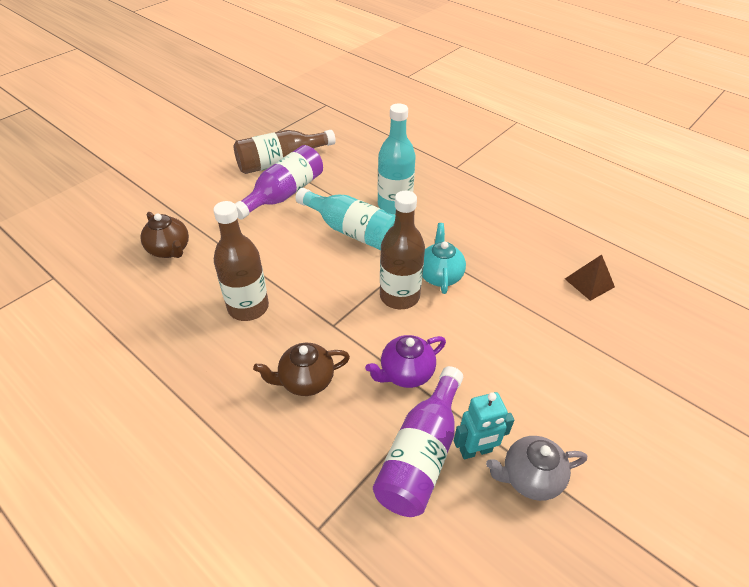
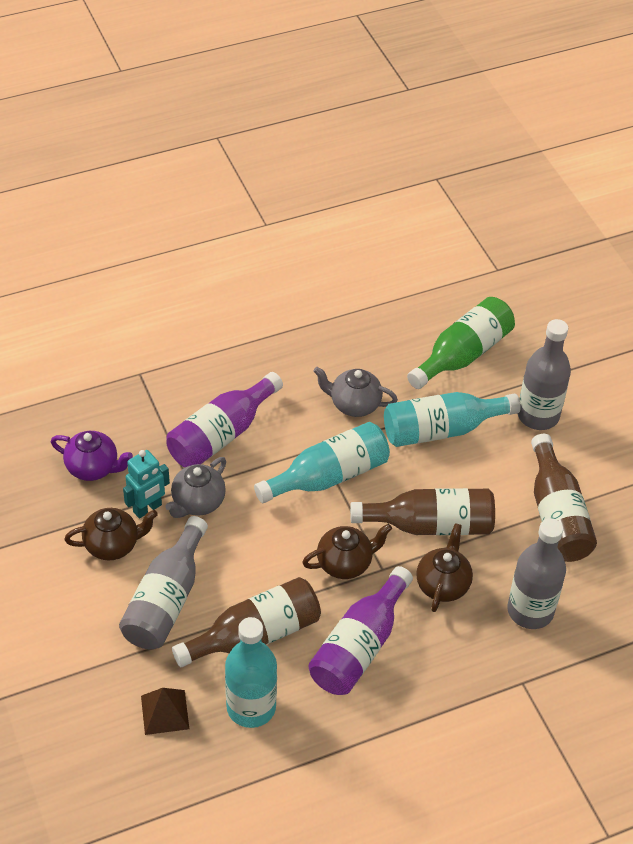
brown teapot: [141,212,189,258] [253,343,350,396] = 2 -> [64,508,158,561] [302,524,392,579] [416,523,473,612] = 3
green bottle: none = 0 -> [407,297,515,389] = 1
grey bottle: none = 0 -> [119,516,208,650] [507,518,566,629] [518,319,571,430] = 3
grey teapot: [486,436,587,501] = 1 -> [165,457,226,518] [313,367,398,417] = 2
turquoise bottle: [295,188,395,250] [378,103,416,214] = 2 -> [225,617,277,728] [254,422,390,503] [384,392,521,447] = 3
turquoise teapot: [423,223,466,294] = 1 -> none = 0

